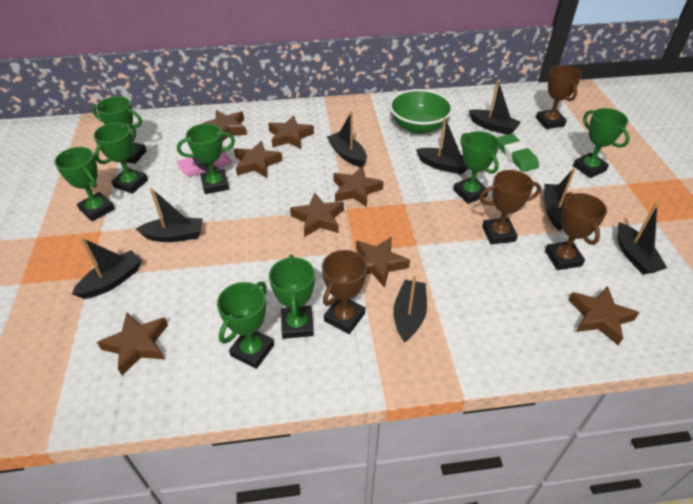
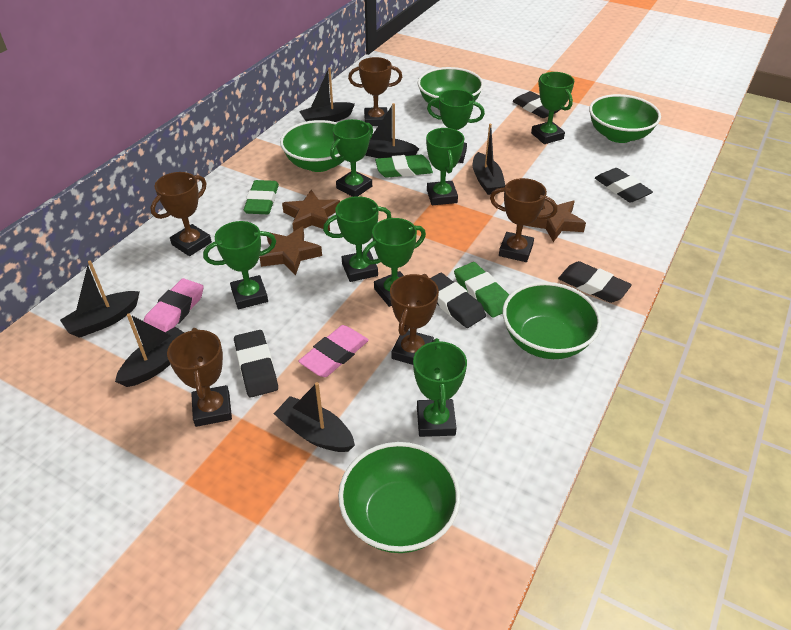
black boat: [72,238,142,299] [136,188,203,242] [327,111,367,167] [393,275,427,343] [416,118,468,174] [469,80,521,135] [544,168,575,231] [617,203,667,275] = 8 -> [60,261,140,338] [115,314,184,387] [274,382,355,452] [299,67,355,122] [365,103,419,158] [473,124,506,195] = 6
black eraser: none = 0 -> [234,330,278,397] [430,273,486,328] [512,91,561,118] [558,261,632,303] [595,168,653,203] = 5
brown star: [97,313,168,376] [202,110,247,142] [234,141,283,178] [268,115,314,149] [290,193,344,237] [333,166,383,207] [356,237,410,288] [569,286,639,345] = 8 -> [259,226,322,276] [282,190,340,232] [524,200,586,242] = 3
brown trophy: [322,250,367,334] [479,170,541,244] [536,65,582,129] [545,192,607,270] = 4 -> [150,172,212,256] [167,328,232,427] [348,57,402,126] [390,274,439,365] [490,178,558,262] = 5
green bowl: [389,89,453,134] = 1 -> [280,120,344,172] [338,442,460,553] [418,67,484,109] [502,282,602,359] [589,94,661,143] = 5
green eraser: [497,134,539,172] = 1 -> [244,180,279,214] [375,155,433,178] [454,262,509,318] = 3
pink eraser: [177,152,233,177] = 1 -> [144,278,204,332] [298,325,369,377] = 2

